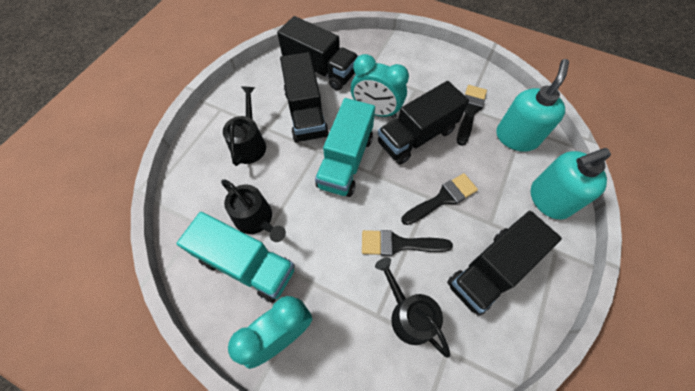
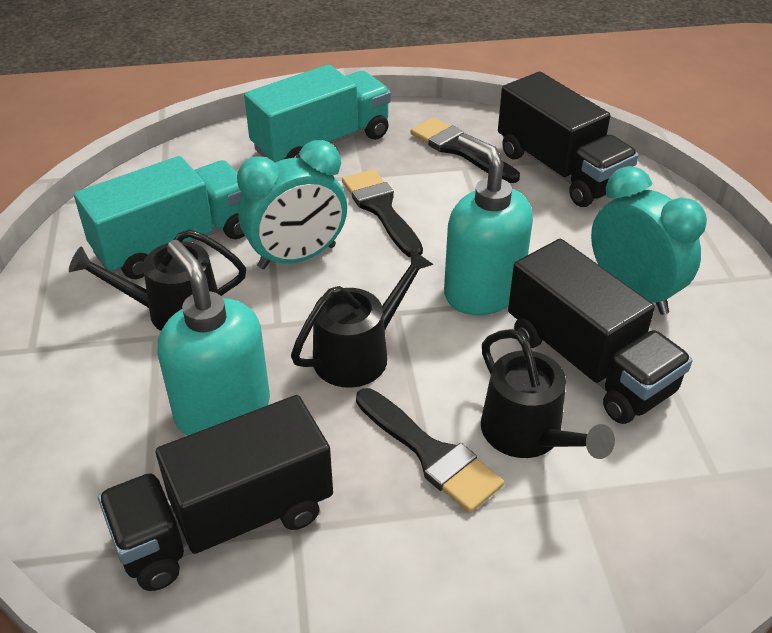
black truck: [277,16,358,90] [280,52,329,143] [378,81,469,164] [447,211,562,316] = 4 -> [98,395,333,591] [498,72,639,207] [508,239,692,424] = 3

